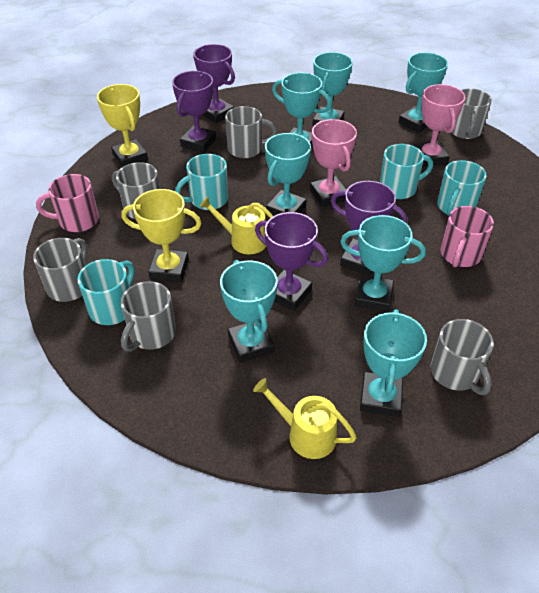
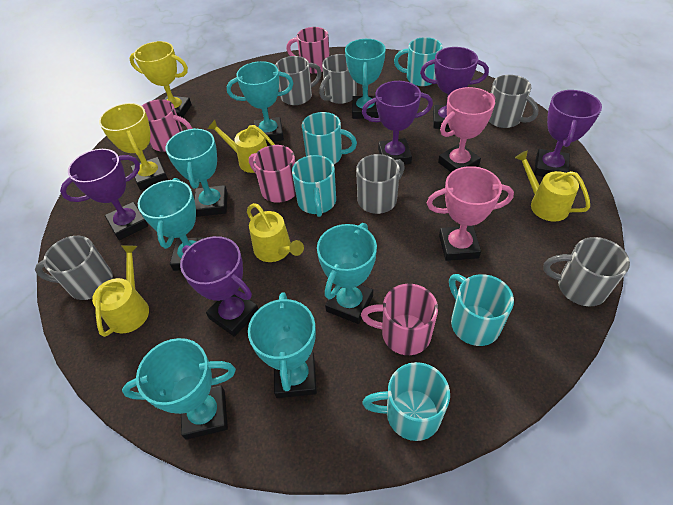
pink mug: [36,174,99,232] [440,206,494,267] = 2 -> [142,99,193,152] [249,145,296,203] [286,27,330,74] [361,284,438,355] = 4
purple trophy: [172,71,216,153] [193,44,235,123] [255,212,328,311] [331,181,407,276] = 4 -> [60,149,148,240] [180,236,258,337] [362,81,433,165] [420,47,489,129] [534,90,602,177] = 5
turquoise mug: [77,259,135,325] [175,154,228,210] [380,144,433,199] [437,160,487,216] = 4 -> [292,155,336,217] [302,112,357,164] [362,362,450,441] [394,37,442,86] [449,274,514,346] = 5
yellow watering can: [199,197,273,254] [253,378,357,459] = 2 -> [92,245,149,337] [208,120,275,173] [247,203,304,262] [515,151,590,221] = 4

